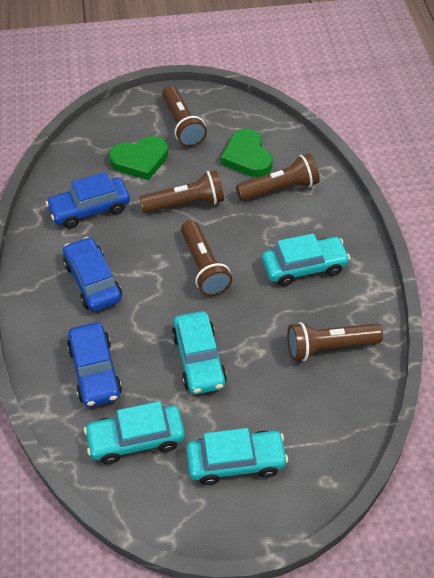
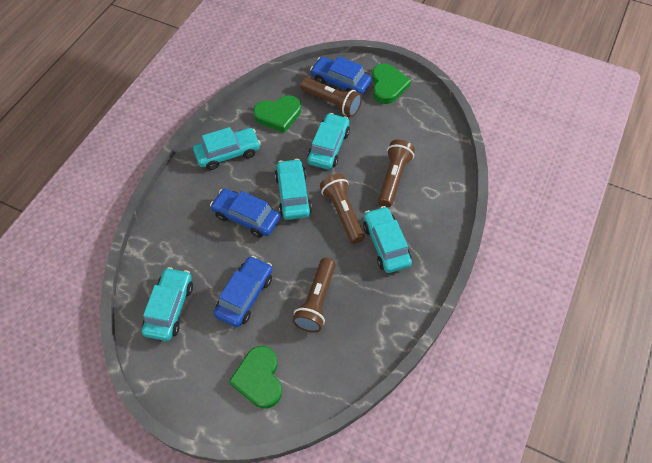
brown flashlight: [139,170,224,213] [162,86,207,147] [181,220,232,296] [236,153,320,201] [287,322,383,361] = 5 -> [292,258,336,333] [300,77,362,117] [320,174,365,244] [378,140,415,207] = 4
green heart: [109,136,168,180] [221,129,273,177] = 2 -> [229,346,282,409] [253,95,301,133] [372,63,411,104] = 3
turquoise car: [84,401,185,464] [172,311,227,394] [186,428,288,485] [262,233,350,286] = 4 -> [142,267,193,341] [193,127,261,170] [275,159,312,220] [307,113,350,170] [363,206,412,273] = 5

